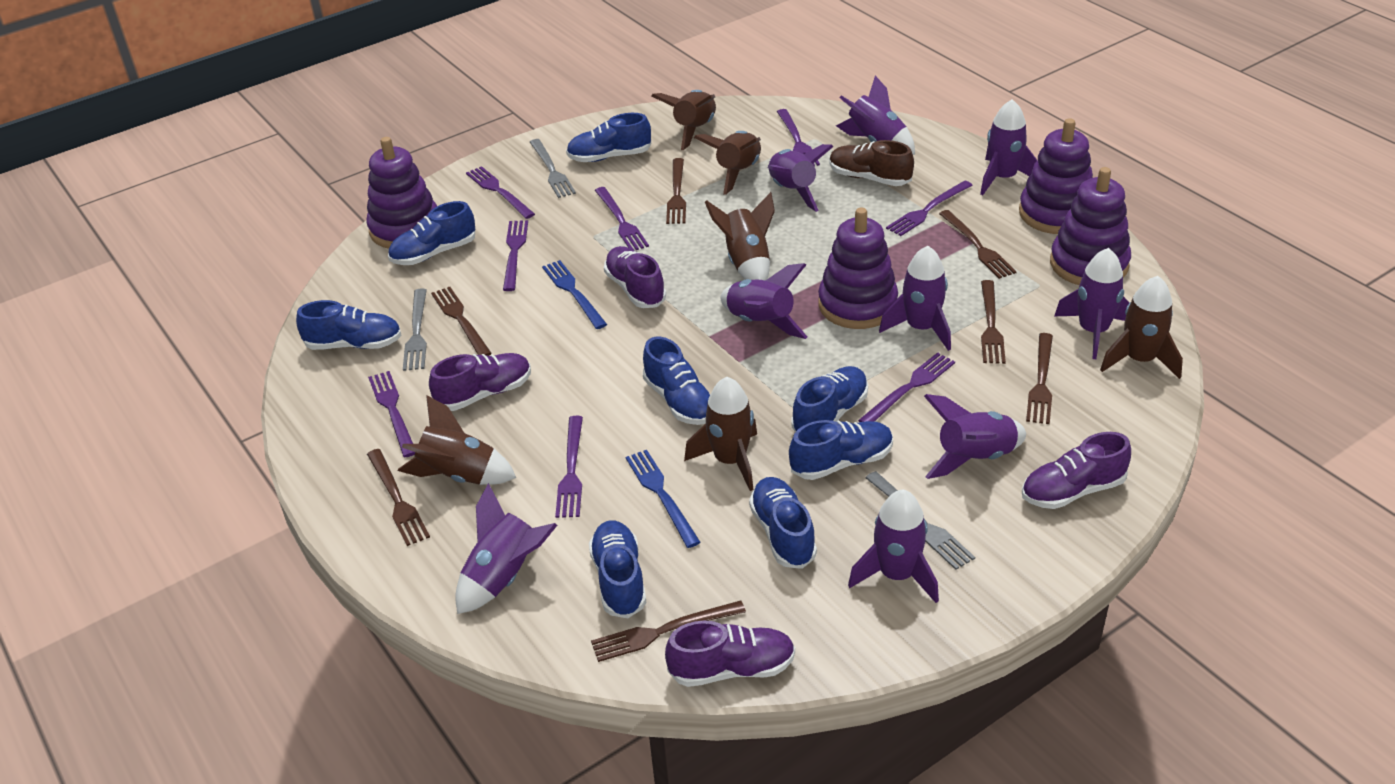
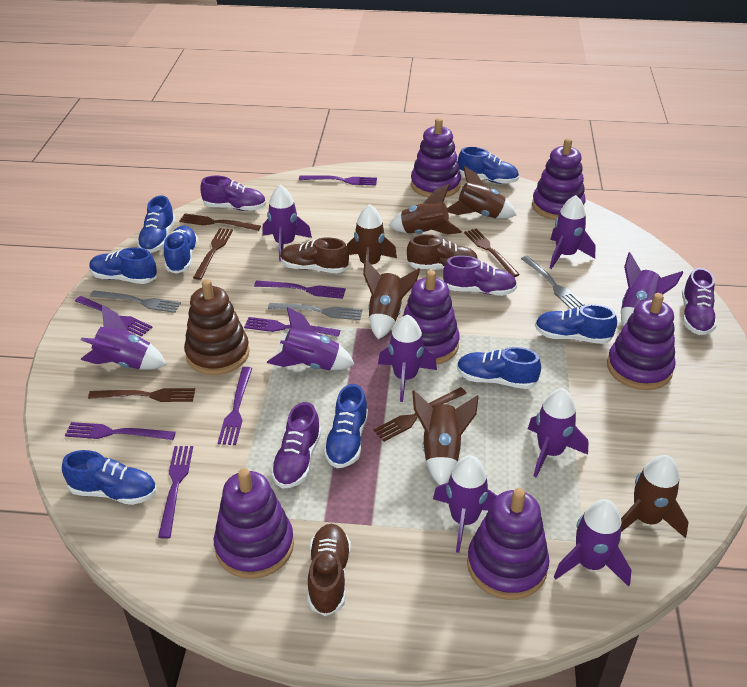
blue fork: [542,260,607,329] [626,450,701,548] = 2 -> none = 0
brown fork: [367,449,430,546] [431,287,492,356] [591,600,746,662] [666,158,686,224] [939,210,1017,279] [981,280,1006,364] [1026,333,1053,424] = 7 -> [88,388,195,402] [179,213,261,231] [193,228,233,280] [373,387,467,442] [464,228,520,277] = 5
brown shoe: [829,140,914,186] = 1 -> [280,237,349,273] [308,524,351,616] [407,234,478,269] = 3
brown stacking toy: none = 0 -> [184,279,250,375] = 1
purple fork: [368,371,415,457] [466,166,535,219] [503,220,528,291] [555,416,583,518] [595,187,649,250] [777,109,820,166] [858,352,955,422] [886,180,973,236] = 8 -> [65,422,176,440] [75,296,153,337] [158,446,193,539] [218,367,252,445] [244,317,340,337] [254,281,346,299] [299,175,377,186] = 7
purple stacking toy: [366,137,437,249] [818,208,898,329] [1019,118,1093,234] [1050,167,1131,285] = 4 -> [214,468,294,579] [402,270,460,365] [411,118,461,197] [467,488,550,600] [532,138,586,220] [607,293,676,390] = 6

